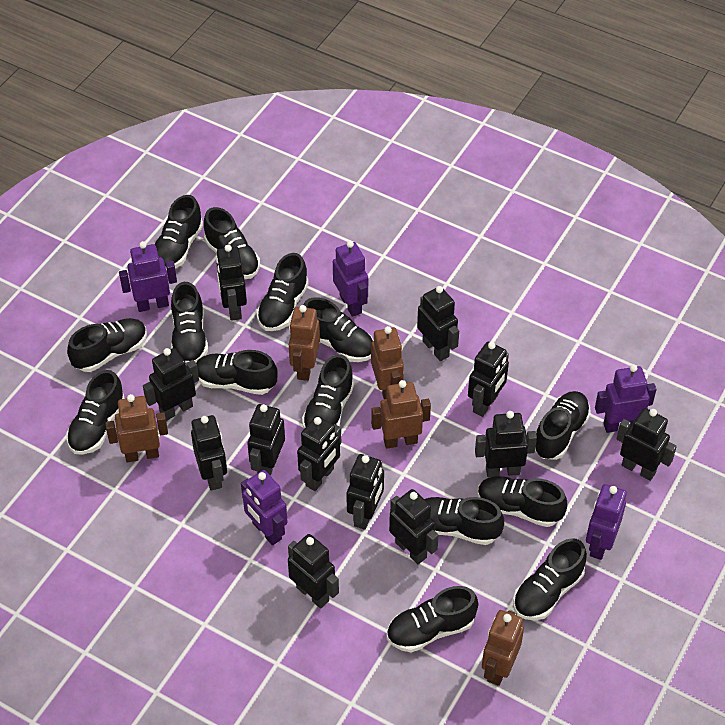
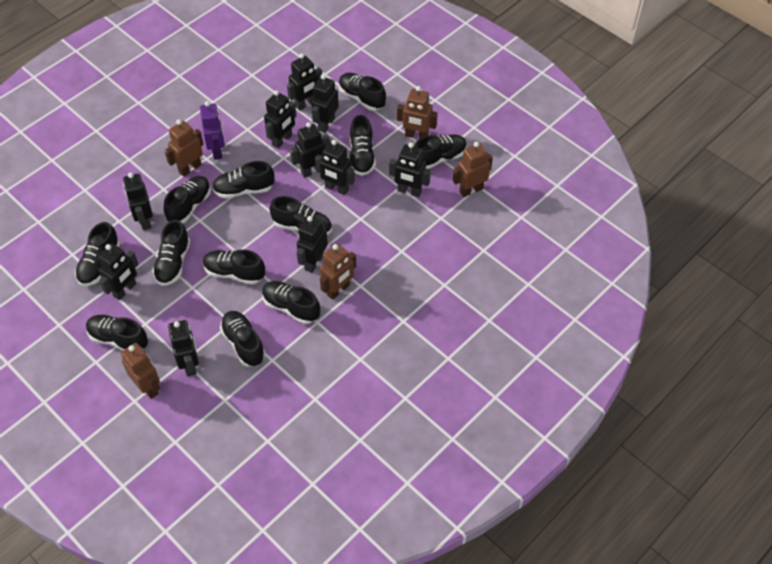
black robot: [143,348,199,421] [191,415,227,491] [216,245,247,321] [247,404,285,476] [288,534,339,609] [297,416,341,491] [347,454,384,530] [389,489,439,564] [417,286,459,361] [468,342,509,417] [475,411,537,477] [617,408,677,481] = 12 -> [98,243,139,300] [123,173,153,230] [168,320,199,376] [264,90,297,148] [287,53,322,111] [290,122,330,178] [297,216,328,273] [311,74,339,133] [315,140,355,195] [389,143,431,197] = 10
black shoe: [66,370,125,455] [67,318,147,372] [155,195,203,270] [171,282,208,363] [196,350,277,395] [204,207,260,279] [256,253,309,331] [302,354,354,429] [304,297,374,362] [387,586,478,652] [425,497,504,545] [478,476,567,527] [513,538,587,620] [535,391,591,460] = 14 -> [75,222,120,286] [86,315,148,351] [152,220,190,286] [164,176,211,224] [203,249,265,285] [212,161,275,199] [220,311,266,367] [262,281,320,324] [270,196,332,235] [339,72,386,111] [350,115,376,176] [414,134,467,169] = 12
purple robot: [119,241,177,312] [241,470,288,545] [333,241,368,317] [586,484,627,560] [595,364,656,433] = 5 -> [200,101,225,160] = 1

